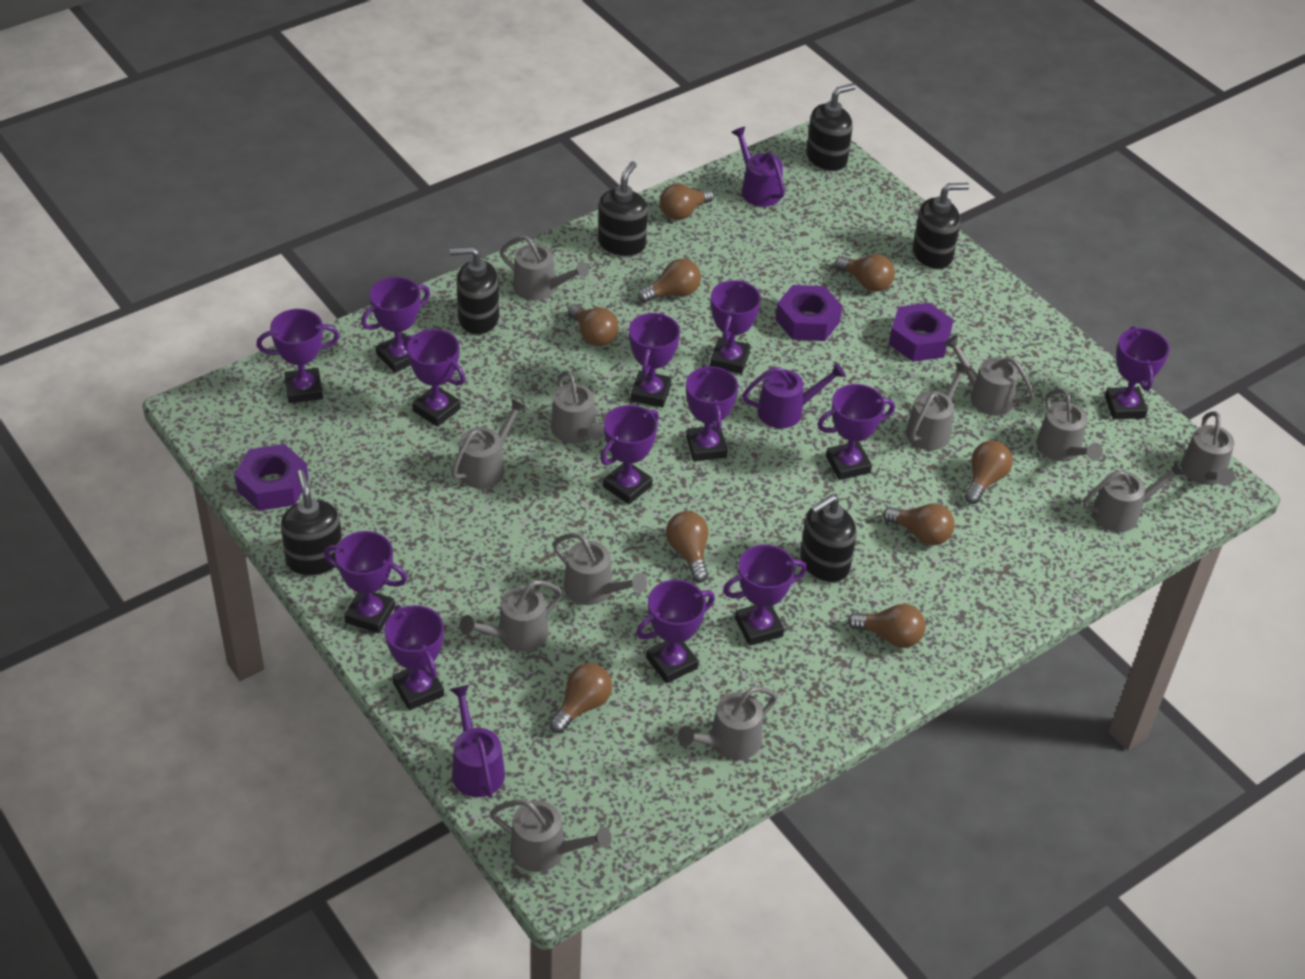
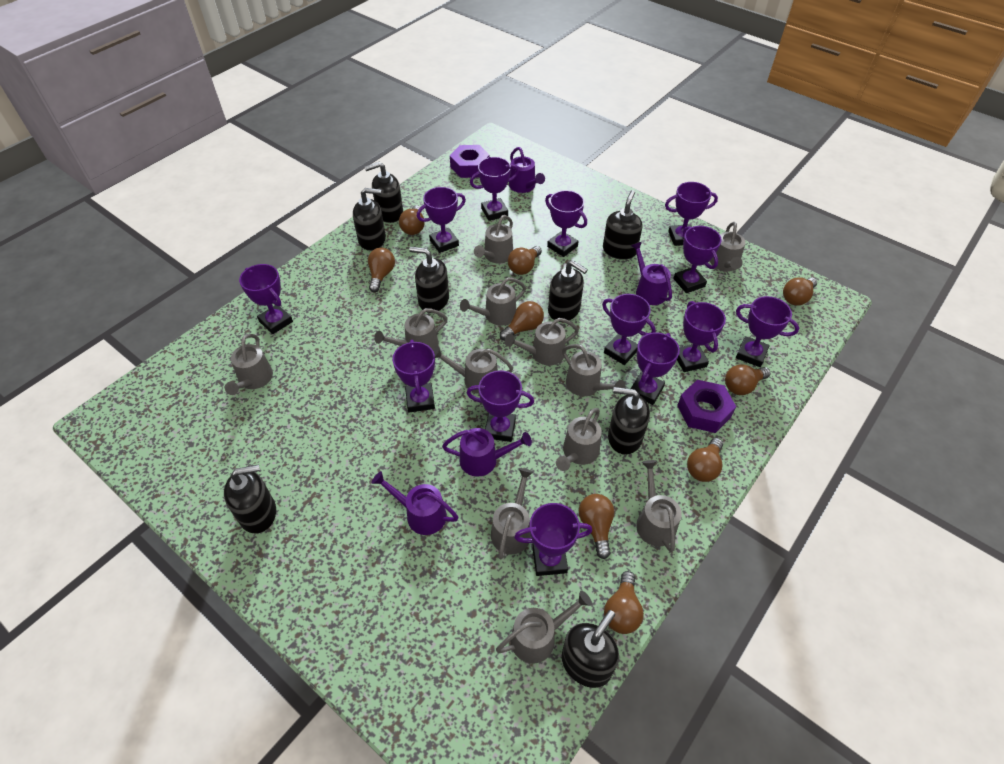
black soap dispenser: [281,470,342,576] [450,246,499,335] [598,161,648,256] [800,494,856,582] [806,83,856,171] [913,183,969,269] = 6 -> [224,465,276,533] [353,188,386,251] [365,162,403,223] [409,247,449,313] [548,260,588,322] [562,610,619,688] [603,190,643,260] [608,387,650,455] = 8
purple nut: [235,444,309,511] [775,285,842,341] [889,303,954,362] = 3 -> [450,145,490,178] [677,380,736,433] = 2
purple watering can: [450,685,505,797] [731,127,785,207] [742,363,846,428] = 3 -> [371,471,459,535] [442,428,532,477] [509,147,545,193] [631,242,672,305] = 4

